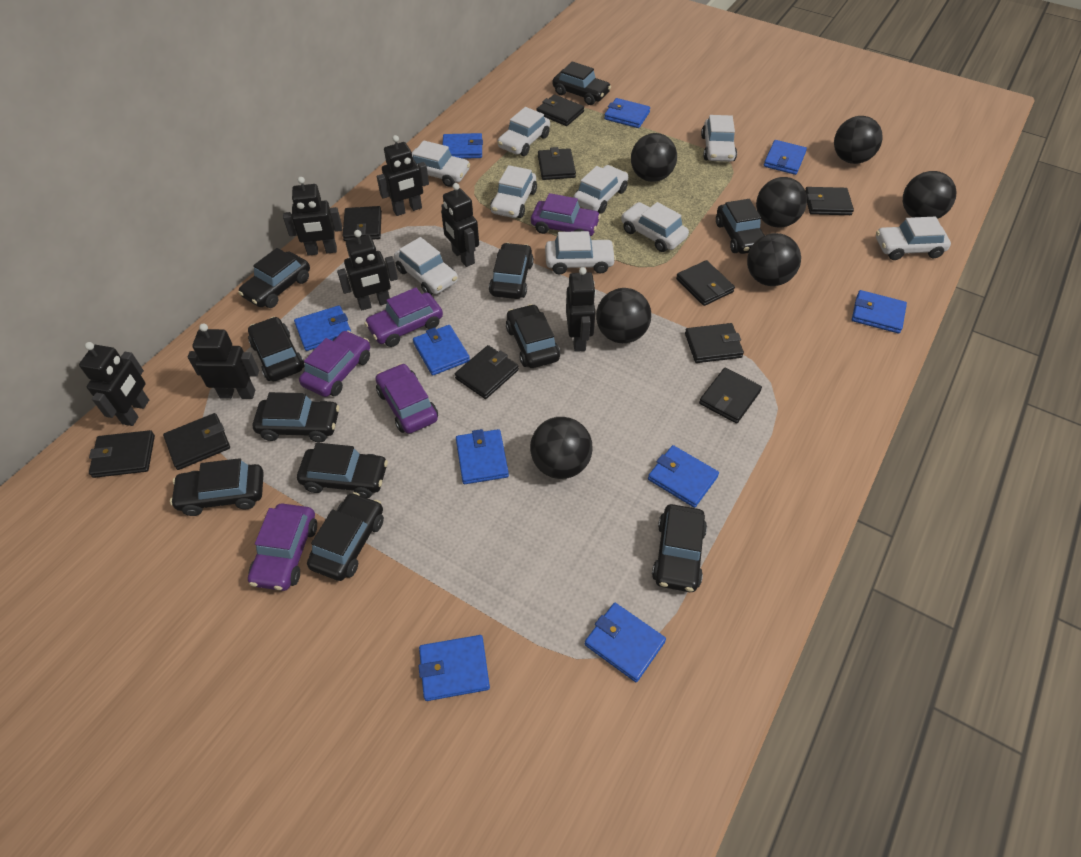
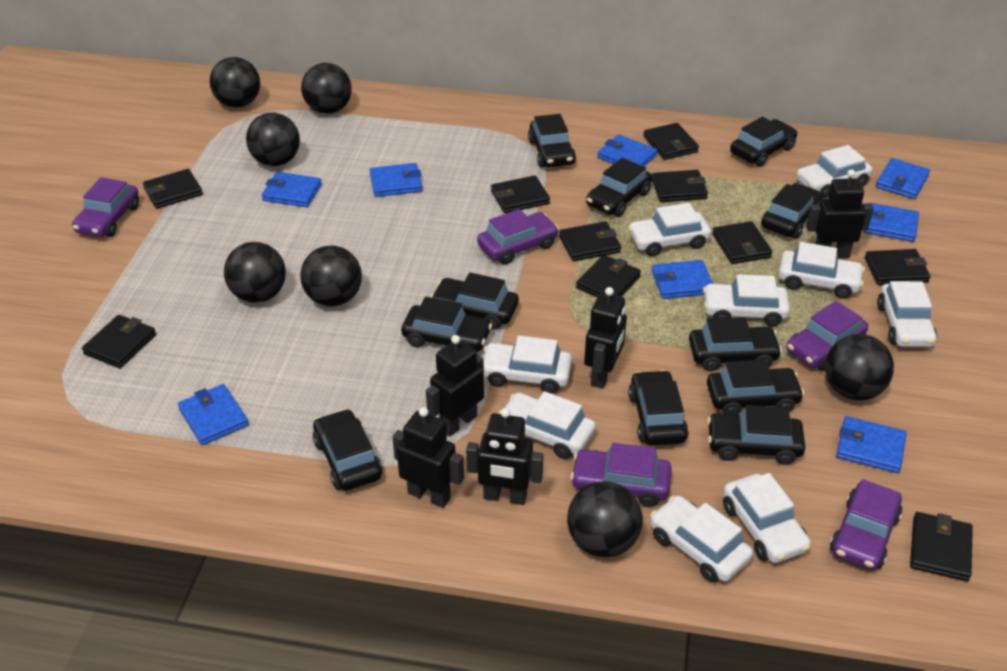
black robot: [79,342,149,426] [188,324,259,399] [283,177,342,256] [337,230,398,311] [377,135,429,216] [441,183,479,267] [566,267,596,352] = 7 -> [393,407,464,508] [426,335,484,437] [466,408,544,505] [584,287,627,389] [806,169,873,258] = 5
blue wallet: [294,305,351,351] [413,325,470,376] [419,635,490,701] [443,133,483,159] [456,429,509,484] [585,603,666,682] [604,98,650,128] [648,445,719,508] [764,140,807,175] [852,290,907,334] = 10 -> [178,384,249,445] [262,172,322,207] [370,163,423,197] [598,135,657,167] [652,260,713,299] [836,416,907,473] [863,203,919,242] [876,158,930,199] = 8

